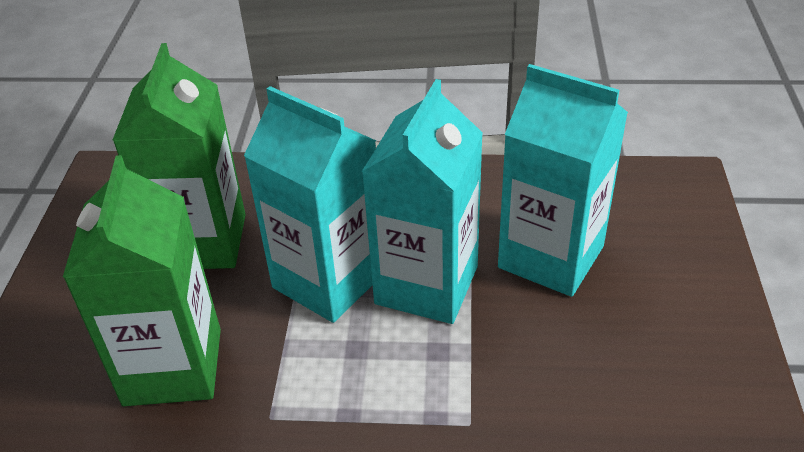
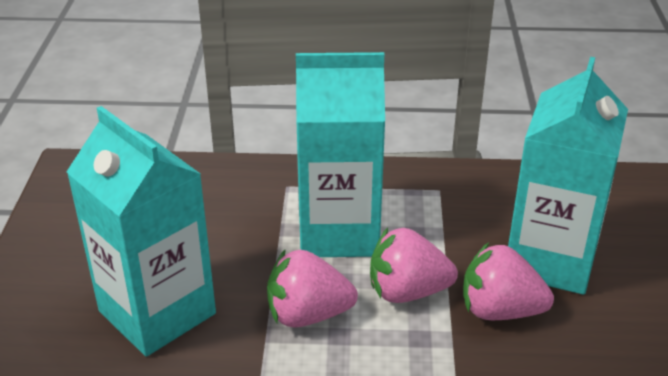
green carton: [63,155,221,406] [113,43,246,269] = 2 -> none = 0
pink strawberry: none = 0 -> [267,249,358,328] [370,228,458,303] [463,242,554,320] = 3

